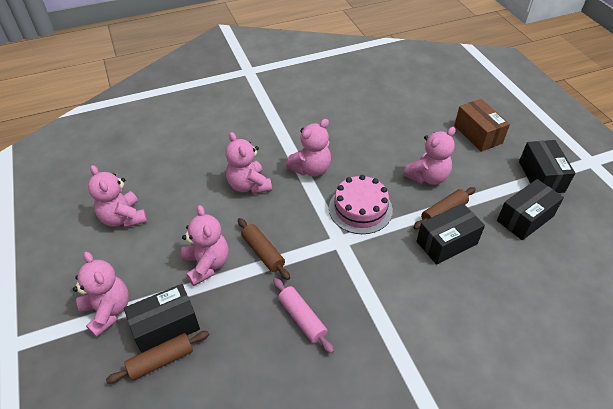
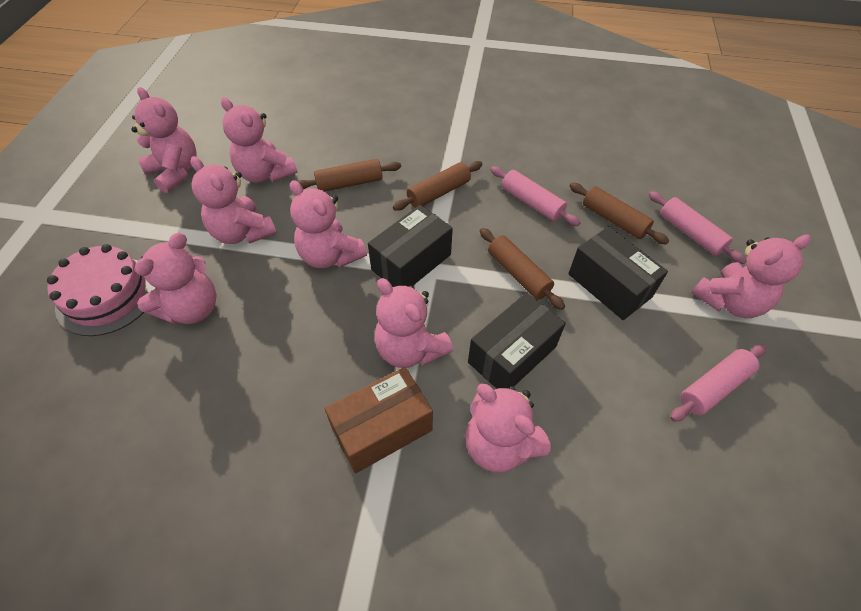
black box: [124,284,200,353] [416,203,485,265] [497,179,564,240] [519,140,575,193] = 4 -> [368,205,453,287] [468,292,566,389] [568,226,668,320] = 3
brown rolling pin: [106,331,210,383] [238,218,290,280] [413,187,476,229] = 3 -> [297,159,401,192] [393,161,482,211] [480,228,565,310] [570,183,669,245] = 4
pink rolling pin: [274,278,334,354] = 1 -> [490,166,580,226] [649,191,747,264] [670,344,766,422] = 3
pink teddy bear: [73,252,129,337] [88,165,147,228] [181,205,229,286] [226,132,272,194] [286,119,331,176] [403,127,456,185] = 6 -> [131,87,197,193] [134,233,217,324] [190,156,277,244] [221,97,297,183] [290,180,367,268] [375,278,453,368] [465,383,551,473] [692,234,810,318] = 8

